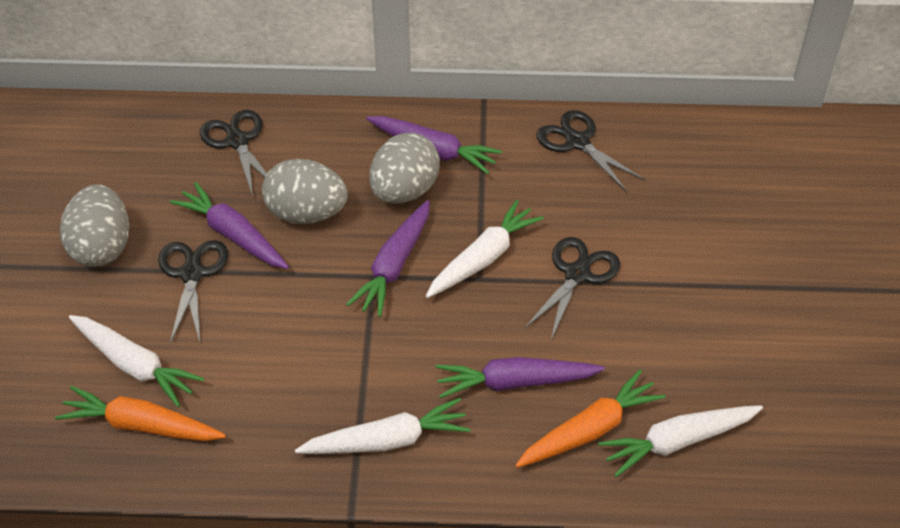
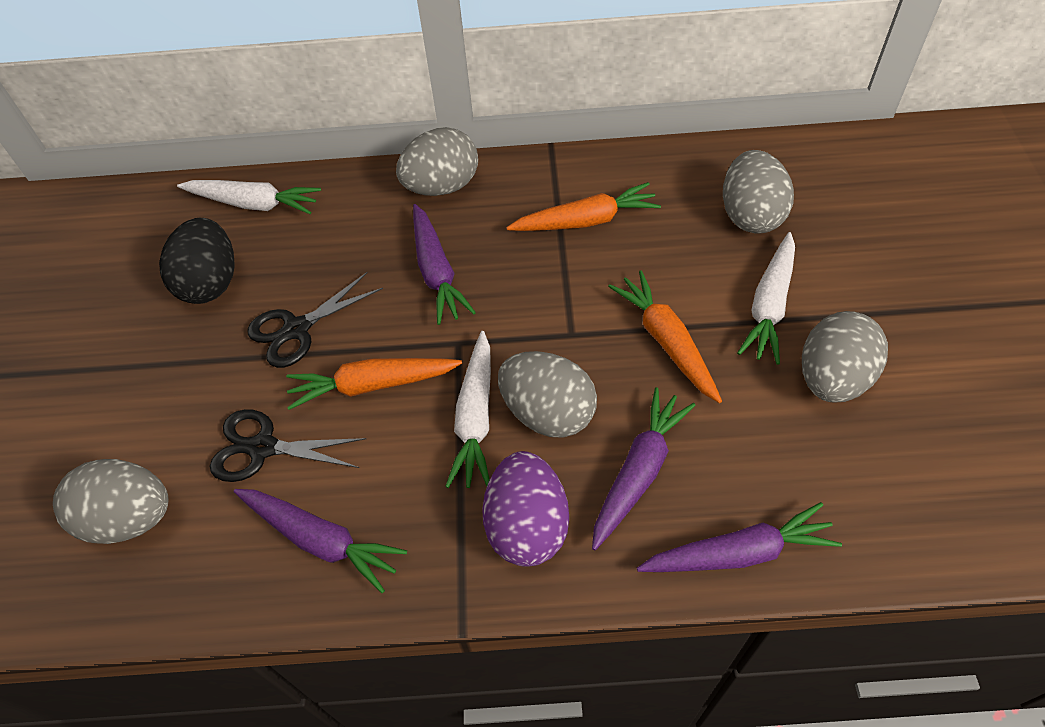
black egg: none = 0 -> [159,218,235,304] = 1
black scissors: [158,240,228,344] [200,110,267,196] [524,237,620,340] [536,110,646,192] = 4 -> [210,409,366,482] [248,272,383,368] = 2
grey egg: [60,185,129,267] [262,159,348,224] [369,133,440,204] = 3 -> [53,459,169,544] [396,127,478,196] [498,351,597,438] [723,150,794,234] [802,311,888,403] = 5
orange carrot: [55,386,226,441] [515,370,666,468] = 2 -> [286,358,462,410] [506,182,661,231] [608,271,722,403] = 3
purple egg: none = 0 -> [482,451,569,567] = 1
white carrot: [69,315,205,407] [295,398,470,454] [426,200,544,298] [598,405,763,477] = 4 -> [177,180,321,214] [445,331,491,488] [737,232,795,365] = 3

